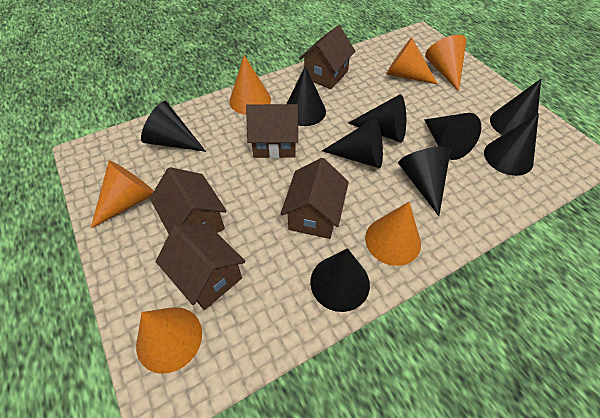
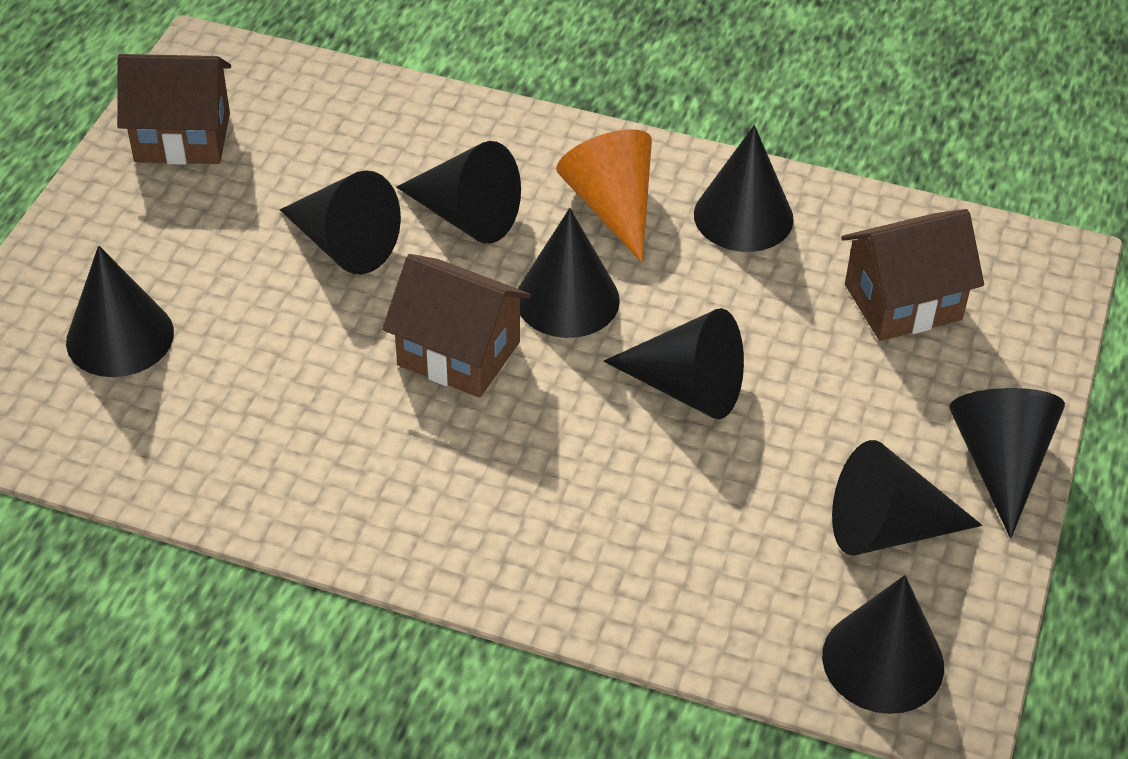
brown house: [150,167,227,234] [156,223,246,310] [246,104,298,158] [280,158,349,239] [299,25,356,89] = 5 -> [117,54,231,165] [382,254,531,398] [841,209,984,341] = 3
orange cone: [91,161,154,228] [136,307,202,374] [229,55,271,115] [365,202,421,266] [386,38,438,84] [425,35,467,91] = 6 -> [556,129,652,263] = 1

